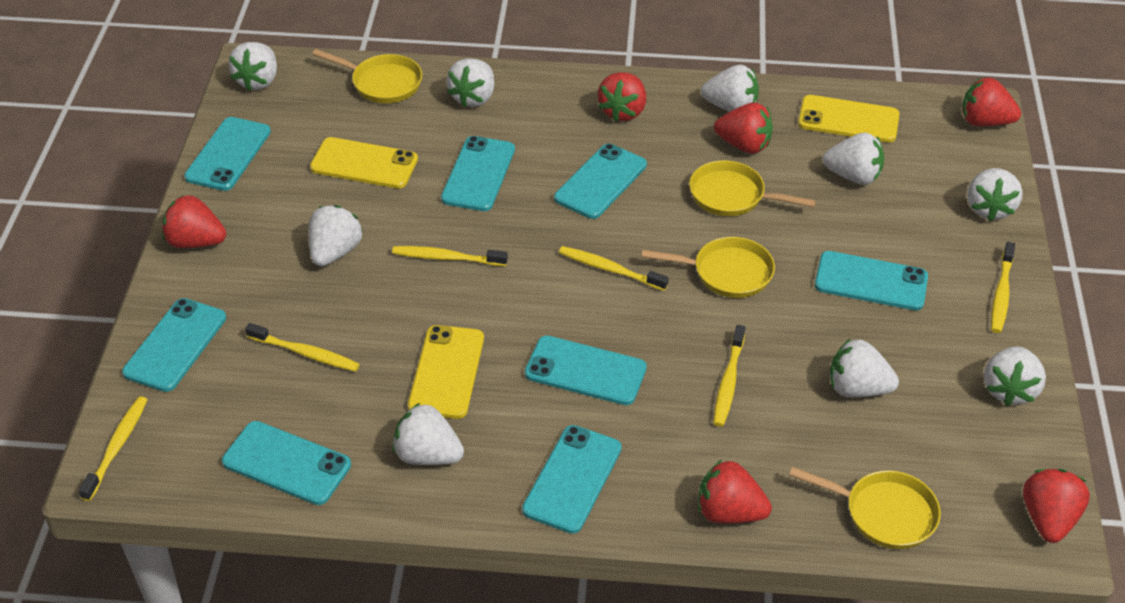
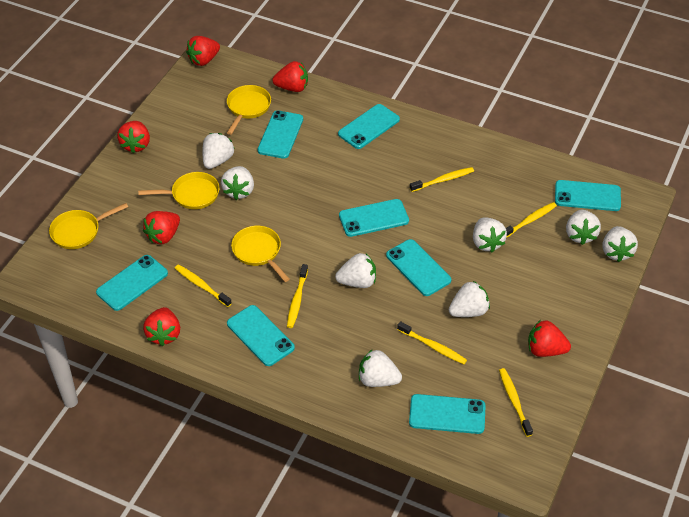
white strawberry: [228,42,277,91] [309,205,363,266] [392,403,464,465] [446,58,494,108] [701,65,759,112] [823,133,884,185] [830,338,899,397] [967,168,1023,221] [984,346,1046,406] = 9 -> [202,133,235,169] [221,166,254,200] [335,253,376,288] [359,349,402,387] [448,281,490,317] [473,218,507,252] [566,210,601,245] [602,226,638,262] = 8
yellow phone: [310,137,418,189] [408,325,484,419] [798,95,900,142] = 3 -> none = 0

